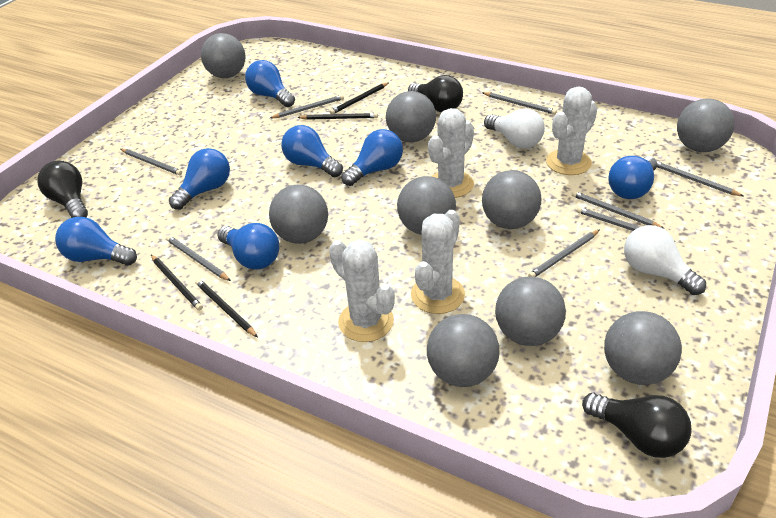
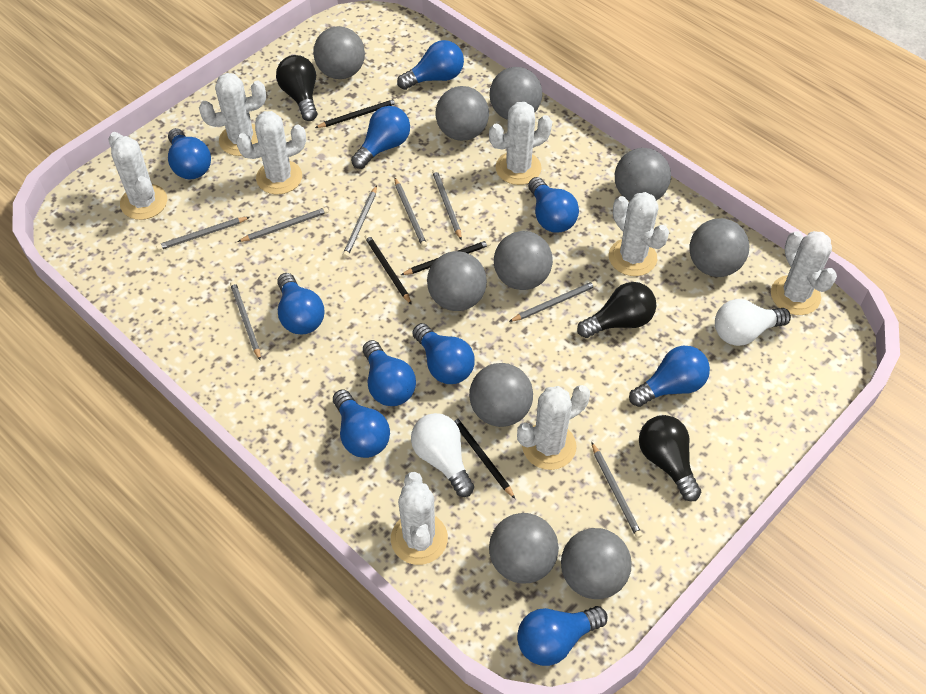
blue light bulb: [55,217,137,266] [169,148,230,210] [218,223,279,270] [245,60,295,107] [281,125,343,177] [341,129,403,186] [608,156,657,199] = 7 -> [168,128,211,179] [277,273,324,335] [333,389,390,458] [351,106,410,169] [363,340,416,406] [397,40,464,90] [413,323,475,384] [517,606,607,666] [528,177,579,233] [629,346,710,407] = 10
grey ball: [201,33,245,78] [269,185,328,244] [386,91,436,142] [397,176,456,235] [427,314,500,387] [482,170,541,229] [495,277,566,346] [604,311,682,385] [677,98,735,152] = 9 -> [313,26,365,79] [427,251,487,311] [436,86,489,141] [469,363,533,427] [489,67,542,120] [489,513,559,583] [494,231,553,290] [561,528,631,599] [615,148,671,201] [690,218,749,277] = 10
white cactus: [329,239,395,342] [411,210,465,314] [428,108,474,198] [546,86,597,175] = 4 -> [109,132,167,220] [199,73,266,156] [236,111,306,194] [391,472,448,565] [489,102,552,185] [517,385,590,470] [609,192,669,276] [771,231,837,315] = 8

